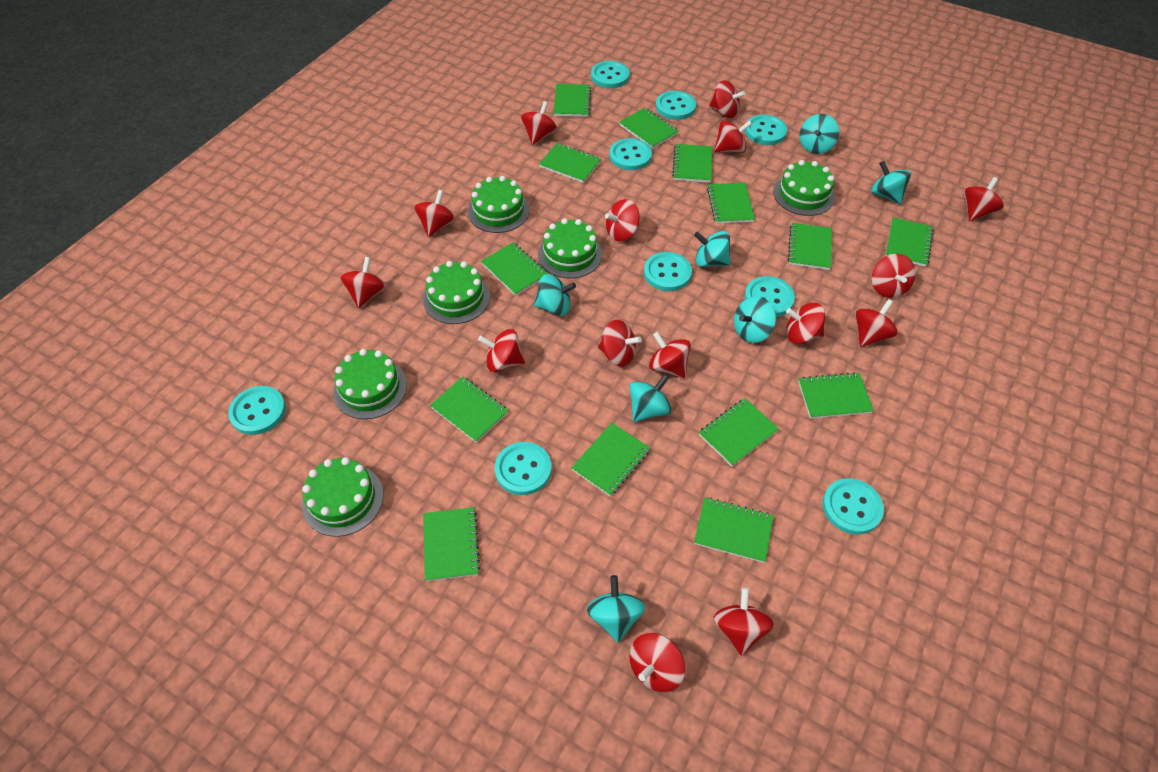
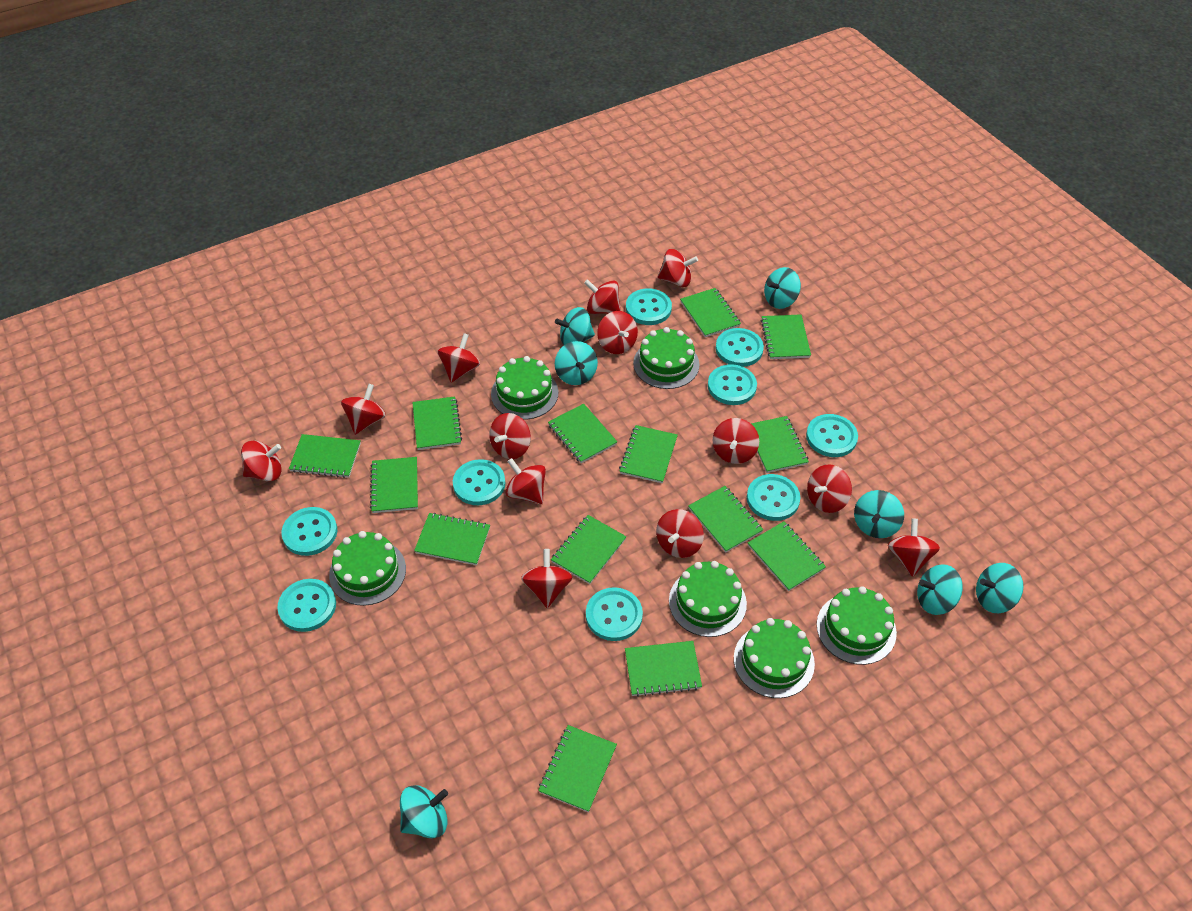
red spinning top: [340,257,386,308] [414,190,455,237] [478,329,525,372] [521,101,557,145] [598,320,642,367] [605,199,640,242] [630,633,685,692] [649,332,691,378] [709,80,746,118] [714,120,752,153] [714,588,774,656] [786,303,825,344] [855,299,898,347] [872,254,916,298] [963,177,1004,221] = 15 -> [241,440,282,481] [341,384,386,435] [438,333,480,383] [489,413,531,459] [505,458,546,504] [521,549,572,608] [584,279,621,314] [597,311,638,354] [656,509,704,558] [658,249,698,287] [712,418,759,464] [807,464,852,513] [888,519,940,577] = 13

